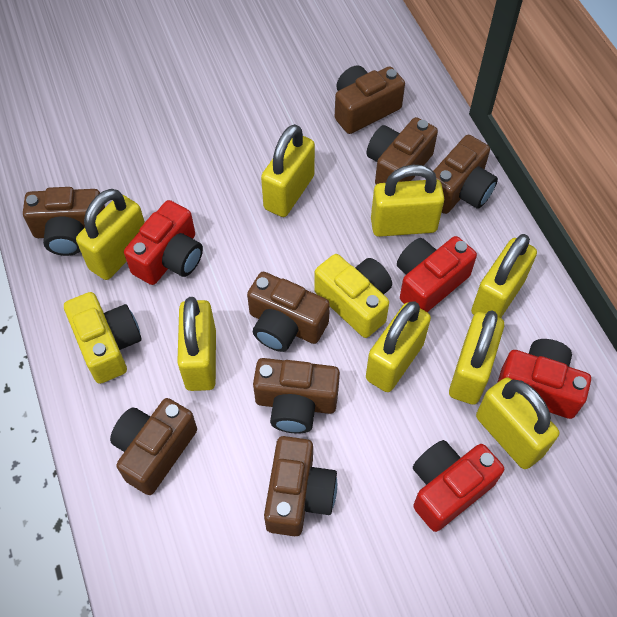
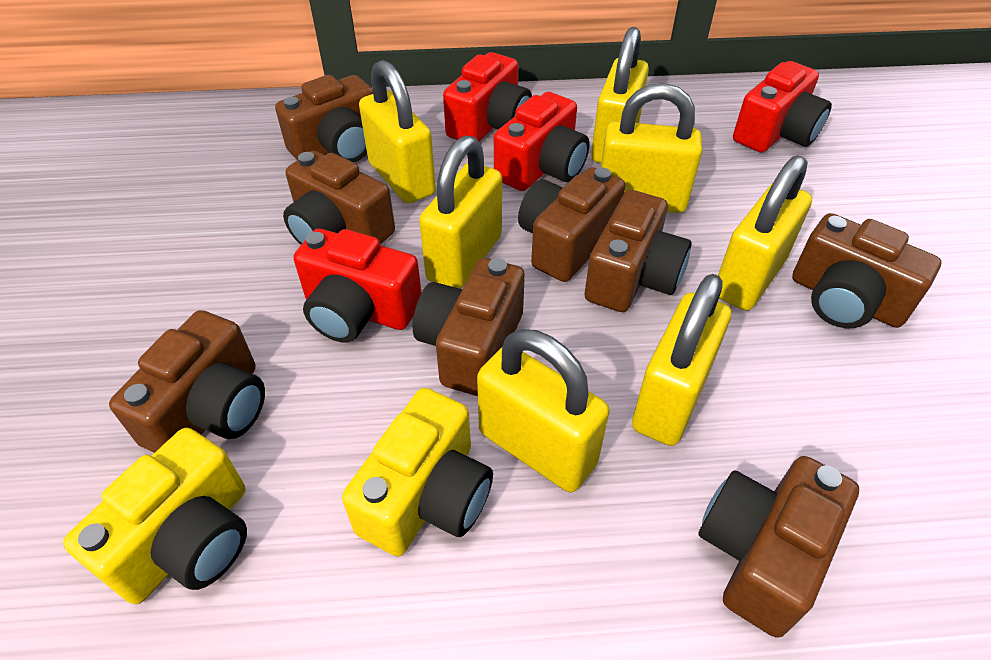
yellow padlock: [76,189,145,280] [177,297,216,391] [261,124,315,217] [366,302,431,392] [371,165,444,237] [449,310,504,405] [471,234,537,318] [476,377,560,469] = 8 -> [359,60,436,204] [419,136,502,289] [477,329,610,492] [591,27,649,163] [601,83,702,213] [632,274,731,446] [718,155,812,311] = 7

